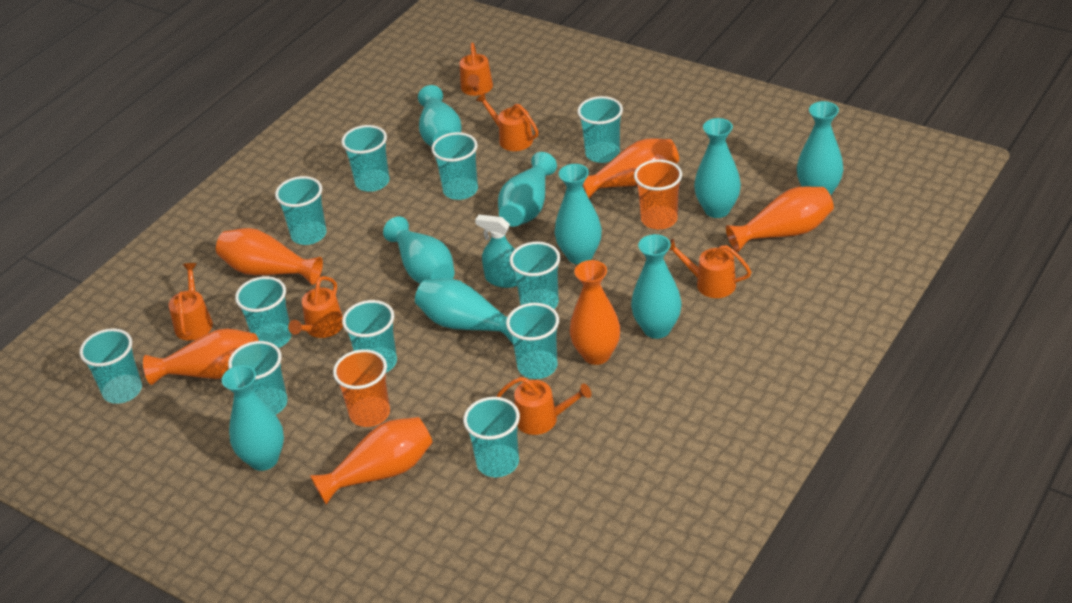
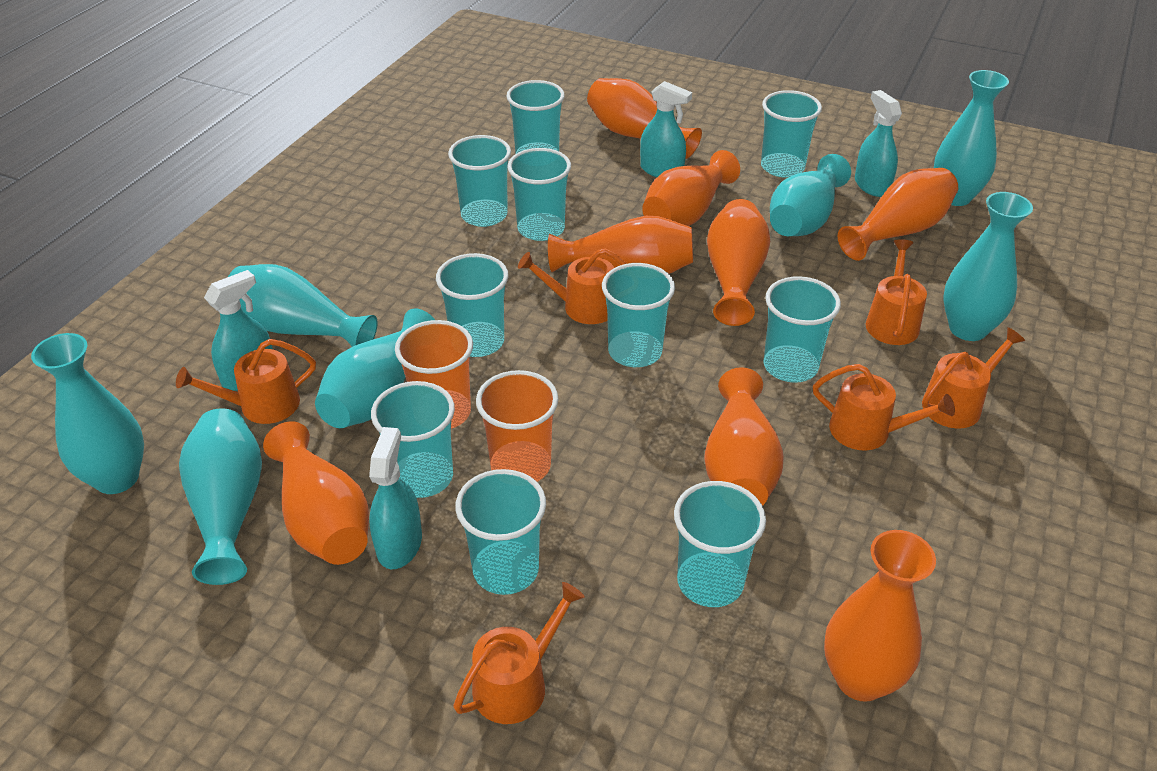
orange vase: [143,329,259,385] [216,228,323,285] [310,417,433,505] [570,260,620,365] [583,138,679,198] [726,186,834,252] = 6 -> [263,421,369,565] [548,216,693,274] [587,78,702,159] [642,150,740,226] [704,367,784,506] [707,199,770,326] [824,530,936,702] [838,168,958,261] = 8
turquoise cup: [80,328,142,404] [228,341,288,414] [235,276,292,348] [275,176,326,245] [341,125,390,192] [342,300,397,372] [431,132,478,200] [463,397,520,477] [506,303,559,379] [510,242,560,309] [577,96,623,163] = 11 -> [371,381,455,498] [436,253,508,357] [448,135,511,227] [455,469,546,595] [506,80,565,154] [507,148,571,241] [602,263,675,367] [674,481,766,607] [761,90,822,177] [764,276,841,383] = 10
turquoise spray bottle: [475,214,517,288] = 1 -> [204,270,273,391] [369,427,422,569] [640,81,692,177] [855,90,902,197] = 4
turquoise vase: [222,365,284,471] [383,217,454,284] [415,278,513,344] [418,85,462,147] [498,152,557,227] [554,164,602,264] [631,234,682,339] [694,118,741,218] [797,101,843,195] = 9 -> [31,333,144,494] [179,409,262,585] [228,264,378,347] [315,308,435,428] [770,154,851,236] [934,70,1009,206] [944,192,1033,341] = 7

